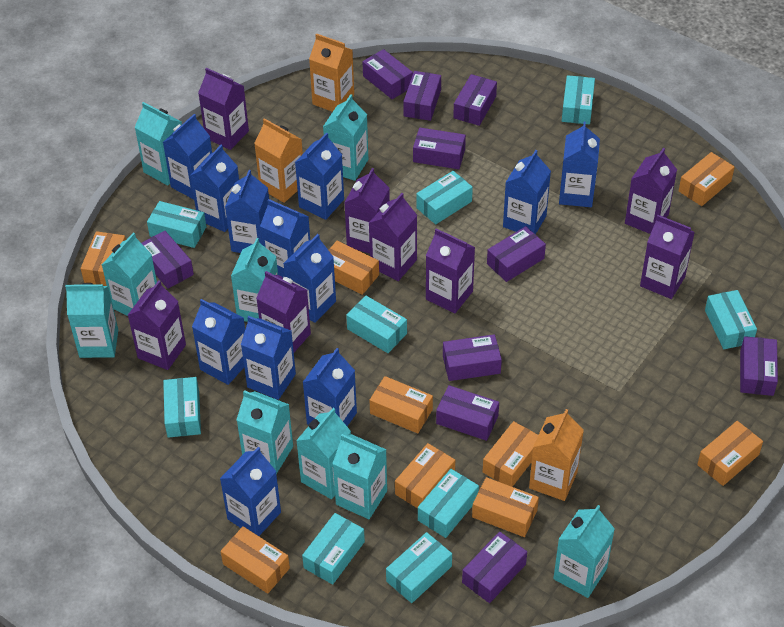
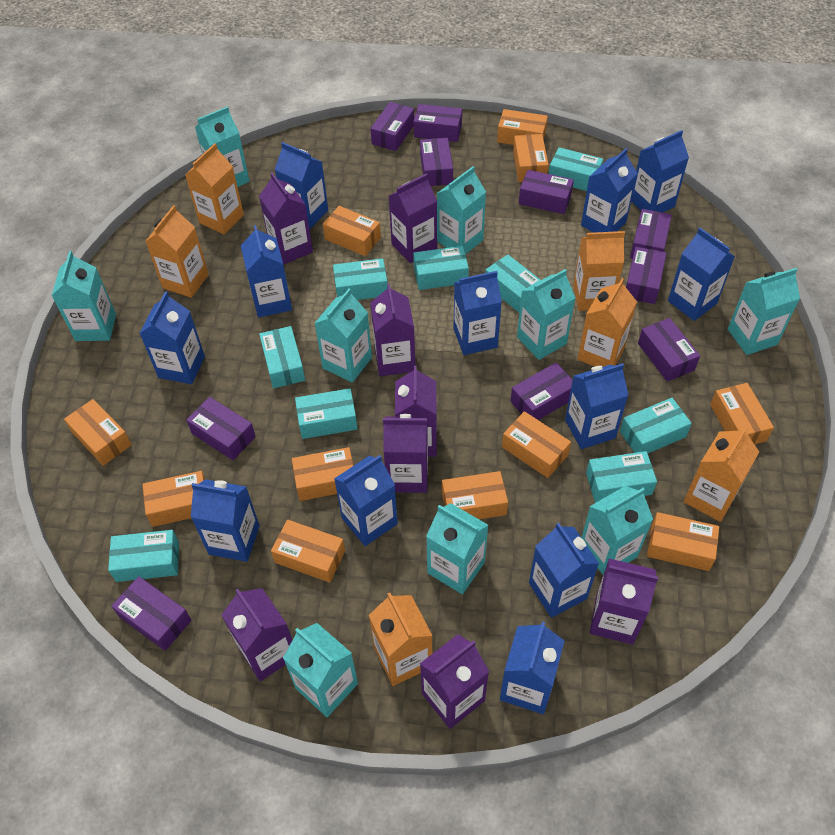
orange box: [81,231,126,286] [220,526,290,594] [328,241,379,295] [370,376,433,433] [395,443,455,508] [472,477,539,537] [483,421,538,487] [679,152,735,206] [697,421,763,486] = 9 -> [64,399,132,466] [143,471,205,527] [271,520,345,583] [292,447,354,501] [323,206,381,256] [442,471,508,519] [497,109,548,145] [502,411,571,478] [513,134,549,182] [647,512,719,571] [710,383,774,444] = 11
orange carton: [254,118,303,203] [309,33,354,112] [529,409,584,501] = 3 -> [145,205,209,298] [185,143,244,234] [369,593,433,686] [573,231,625,311] [578,278,637,367] [684,426,759,522] = 6

